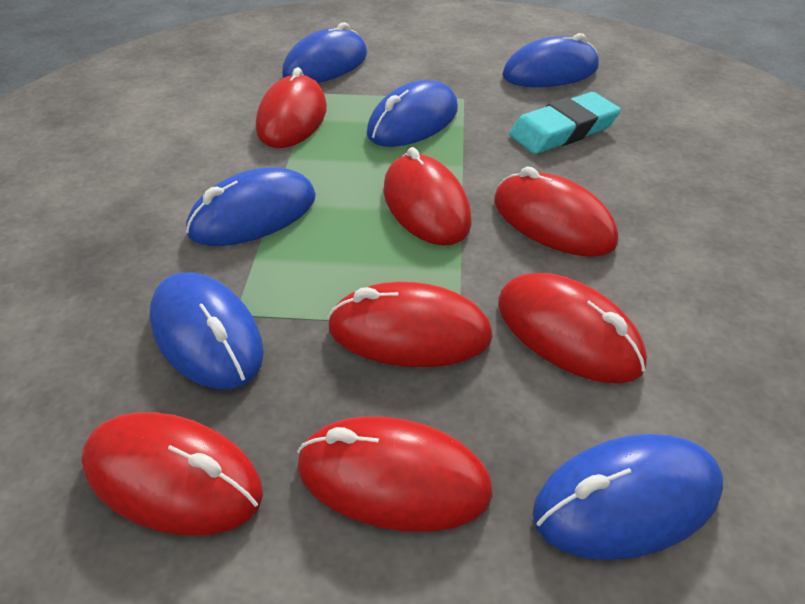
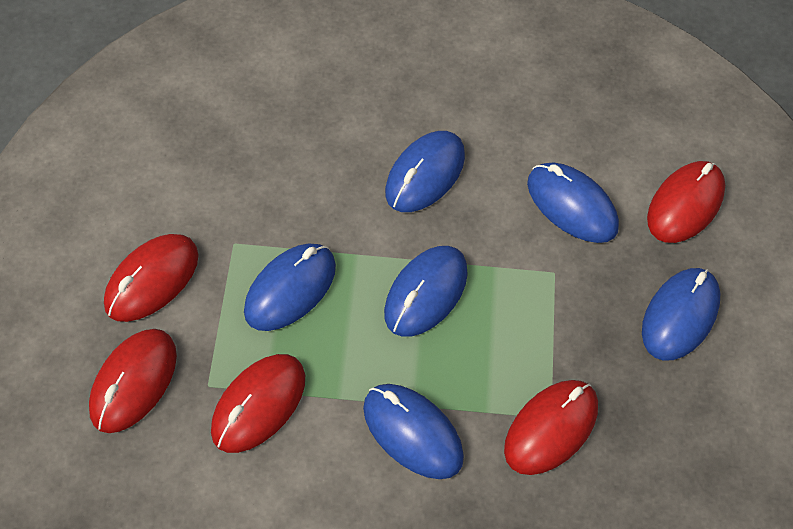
red mouse: [81,412,263,536] [256,67,327,148] [297,417,493,532] [327,282,493,367] [383,147,472,246] [494,166,618,257] [498,273,647,383] = 7 -> [89,329,177,433] [104,234,199,322] [211,354,305,453] [504,380,598,475] [647,161,725,243] = 5
turquoise eraser: [509,92,621,154] = 1 -> none = 0

